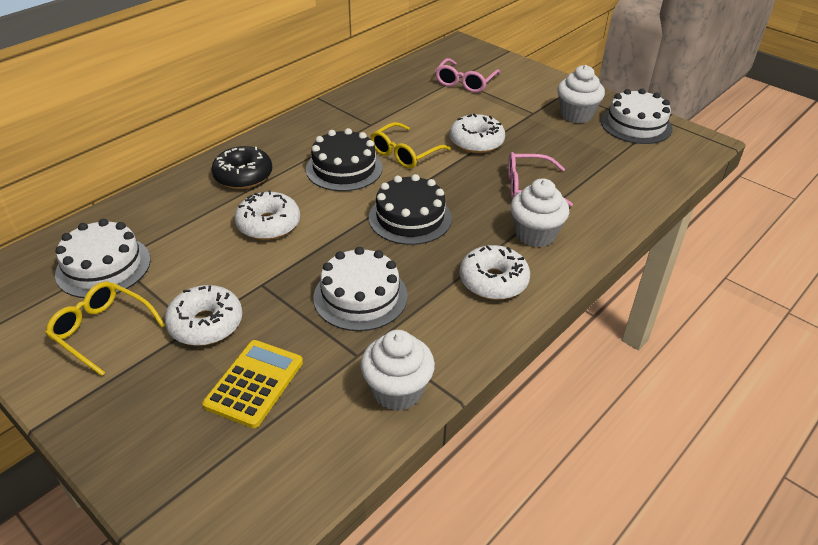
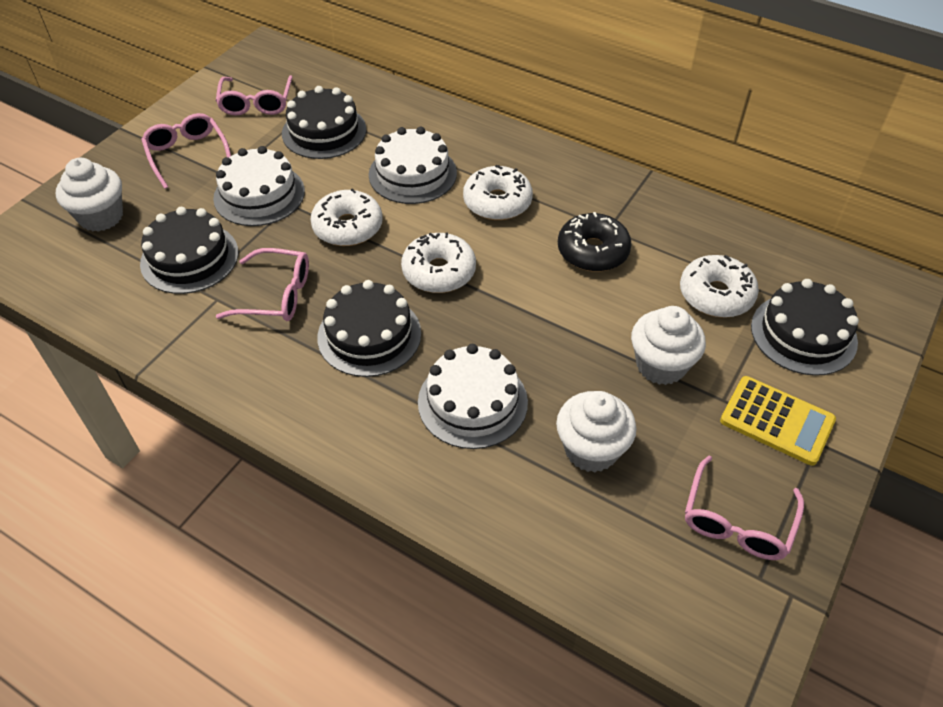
black cake: [306,128,383,191] [369,174,452,245] = 2 -> [140,207,238,294] [282,86,366,159] [317,280,421,377] [751,279,859,376] = 4
pink glasses: [435,58,500,93] [508,152,573,207] = 2 -> [141,113,231,189] [216,75,293,116] [216,248,309,321] [685,456,804,560] = 4
yellow glasses: [45,281,165,376] [370,122,451,169] = 2 -> none = 0

